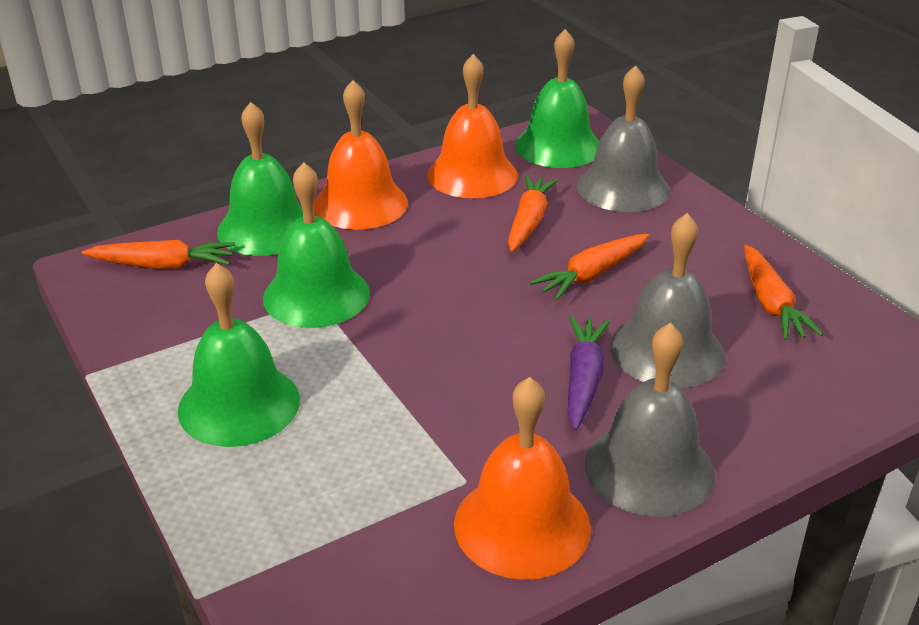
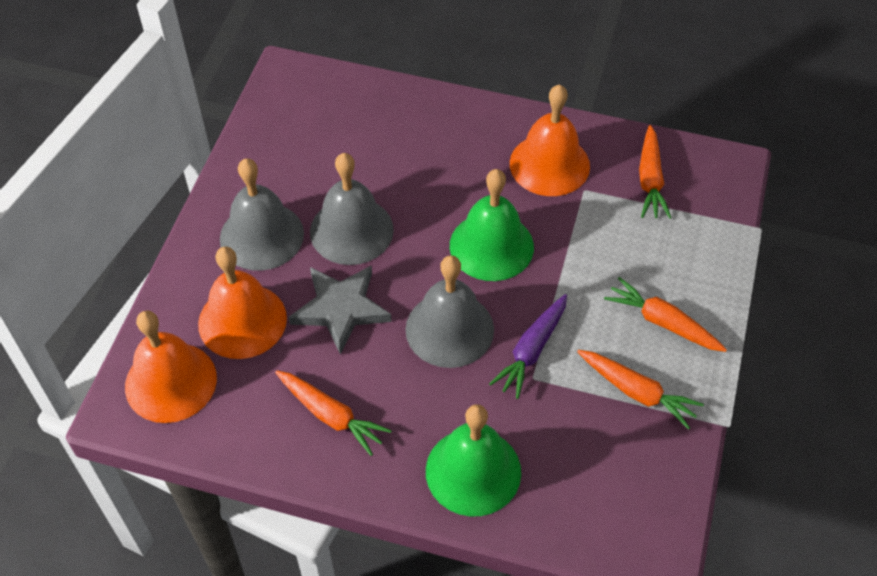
green bell: [178,263,300,447] [217,102,303,256] [263,162,370,328] [515,29,599,168] = 4 -> [426,404,521,516] [450,169,534,281] = 2
grey star: none = 0 -> [289,265,392,355] = 1

